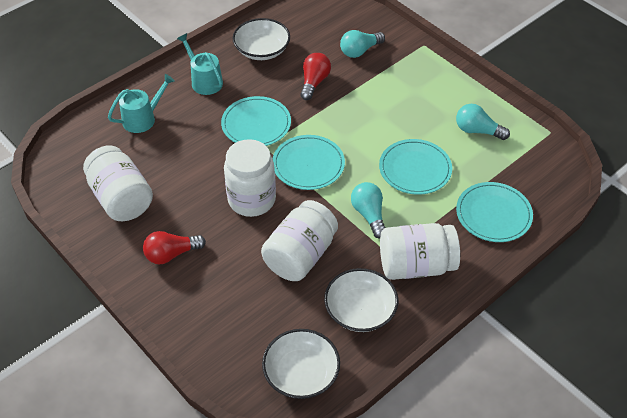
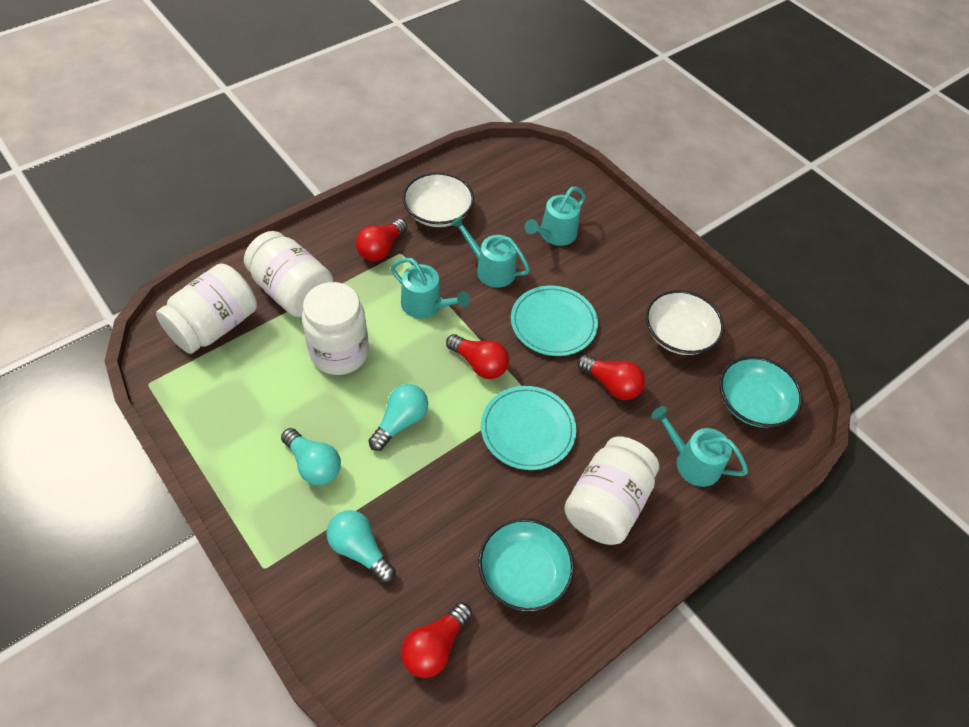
red light bulb: [143,231,206,264] [300,53,331,100] = 2 -> [356,219,408,261] [401,602,472,678] [446,334,509,379] [577,354,645,400] = 4
turquoise bowl: none = 0 -> [478,518,575,612] [719,356,803,428] = 2
turquoise plate: [221,96,291,146] [273,135,345,190] [379,139,452,195] [456,182,533,242] = 4 -> [481,386,576,470] [511,286,598,356] = 2
turquoise watering can: [108,74,175,133] [177,33,223,95] = 2 -> [391,258,470,319] [451,216,530,288] [525,187,585,246] [651,406,748,487] = 4
white bowl: [232,18,290,60] [262,329,340,399] [324,268,398,332] = 3 -> [402,172,474,227] [646,290,724,355] = 2

